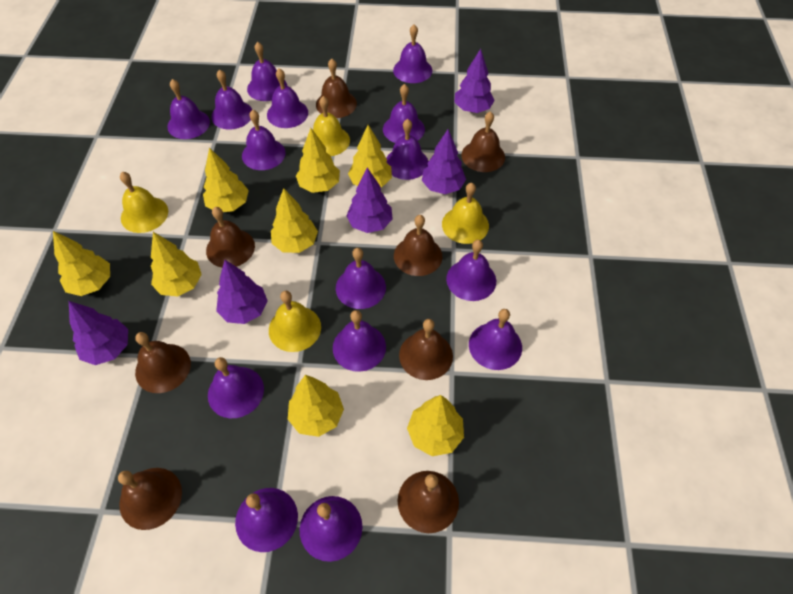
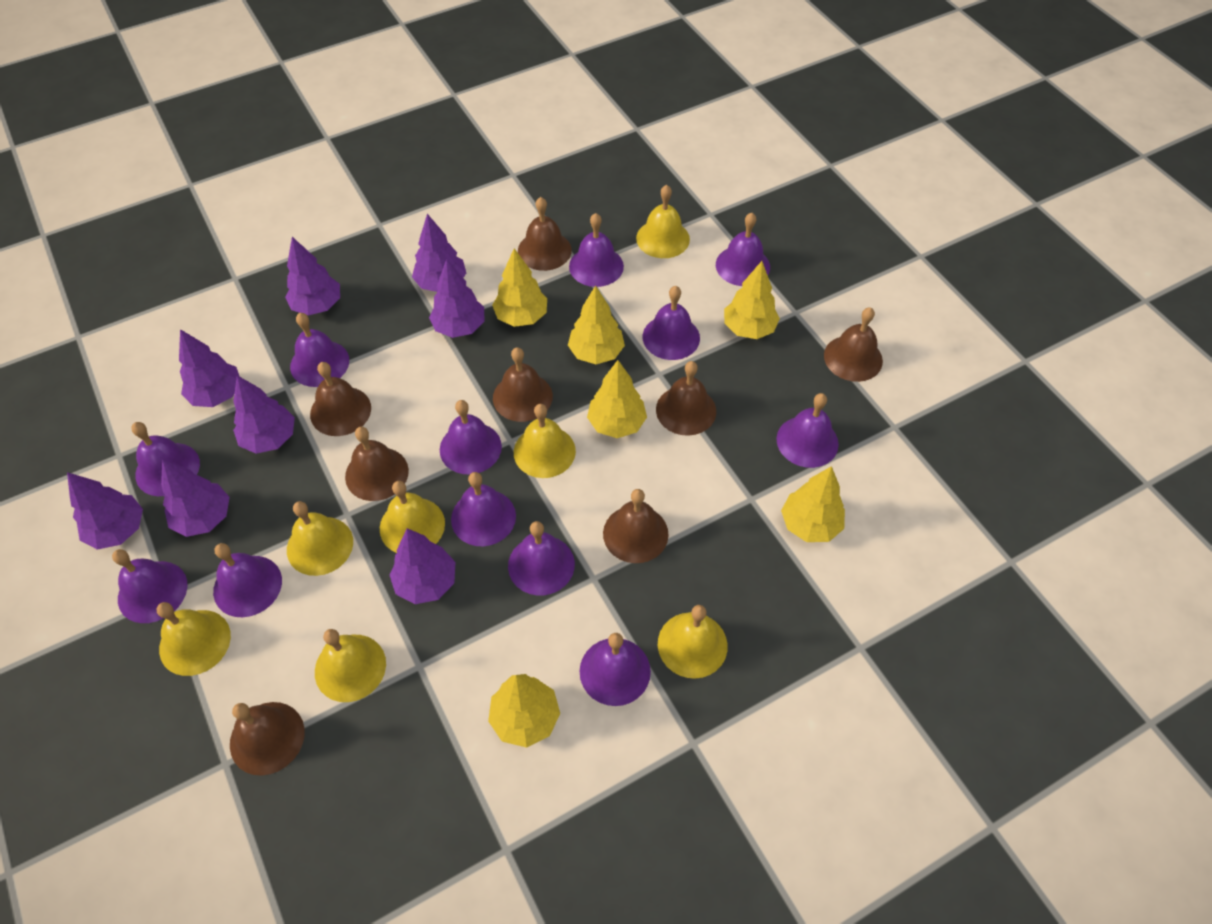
purple bell: [167,79,210,139] [208,357,264,418] [211,69,252,129] [235,488,298,552] [242,110,286,170] [247,42,287,101] [267,68,308,128] [300,496,362,562] [333,310,386,372] [336,248,386,309] [383,84,425,143] [386,119,429,180] [393,25,432,83] [446,240,496,301] [469,309,522,370] = 15 -> [112,549,187,623] [131,422,200,496] [213,543,282,617] [290,313,349,387] [440,400,502,474] [451,472,516,546] [508,521,575,595] [569,213,624,287] [580,633,651,706] [643,286,700,360] [716,213,770,286] [776,393,839,468] = 12
purple tree: [69,301,128,365] [216,260,268,324] [346,168,393,233] [422,129,466,194] [454,49,495,113] = 5 -> [67,472,143,550] [161,459,230,537] [179,329,240,407] [233,375,295,454] [285,237,340,315] [389,528,455,604] [412,214,466,292] [429,259,484,338] = 8
yellow bell: [120,172,168,233] [269,291,321,352] [313,96,350,156] [442,183,489,244] = 4 -> [156,602,231,676] [287,501,353,576] [315,629,386,702] [380,481,445,553] [514,404,576,478] [636,185,690,258] [658,605,728,679] = 7
yellow tree: [53,231,110,296] [151,232,202,296] [203,148,249,212] [271,188,318,253] [288,375,344,437] [296,128,340,193] [348,125,392,187] [407,395,464,456] = 8 -> [488,674,560,748] [492,248,547,327] [568,285,625,364] [587,360,647,438] [724,261,780,339] [781,466,845,542] = 6

